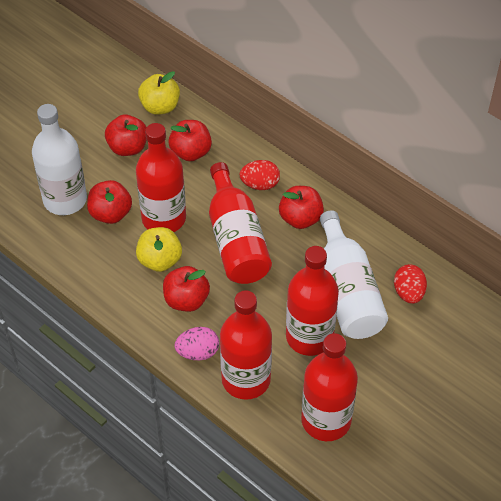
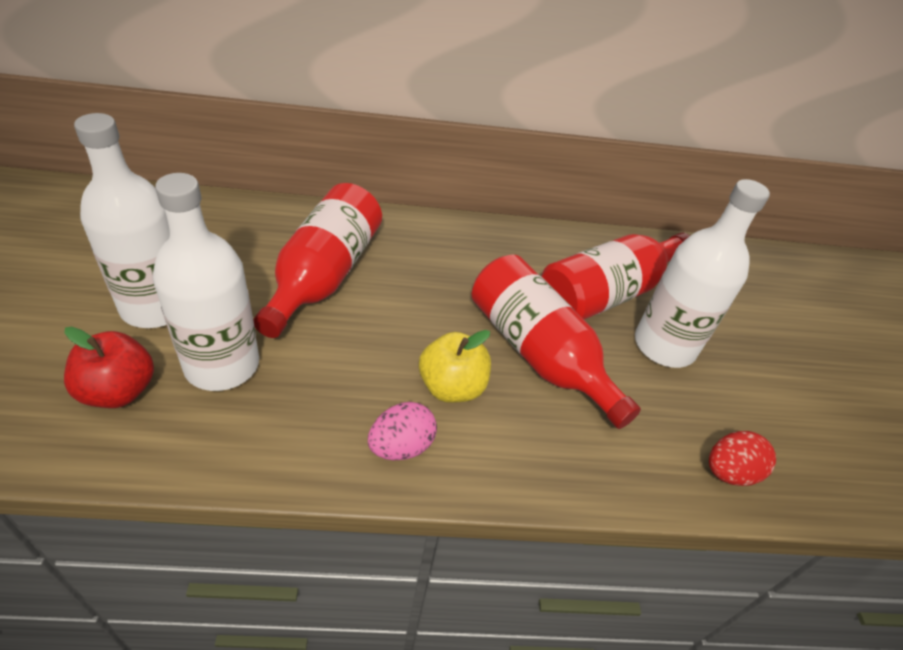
red apple: [87,180,132,224] [105,114,147,156] [163,266,210,312] [168,120,212,161] [279,186,324,229] = 5 -> [64,327,154,408] = 1
red bottle: [136,123,186,232] [209,162,272,284] [220,290,272,400] [286,246,339,356] [301,333,358,441] = 5 -> [253,183,382,338] [472,255,641,429] [541,233,690,320] = 3
red egg: [239,160,280,190] [394,264,427,304] = 2 -> [709,431,776,486] = 1
white bottle: [32,104,87,215] [320,210,388,339] = 2 -> [74,113,170,328] [153,173,259,391] [635,179,770,368] = 3
yellow apple: [136,227,182,272] [138,71,180,115] = 2 -> [419,330,491,403] = 1

